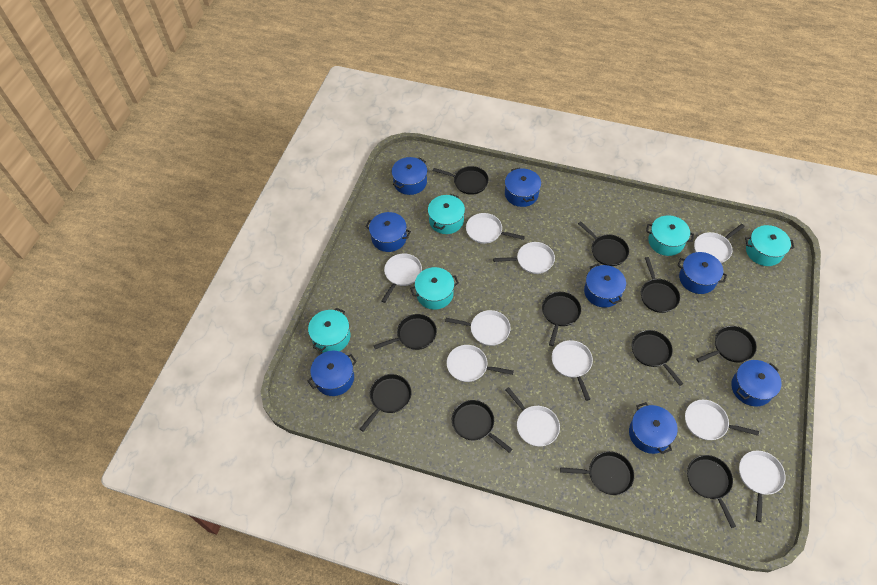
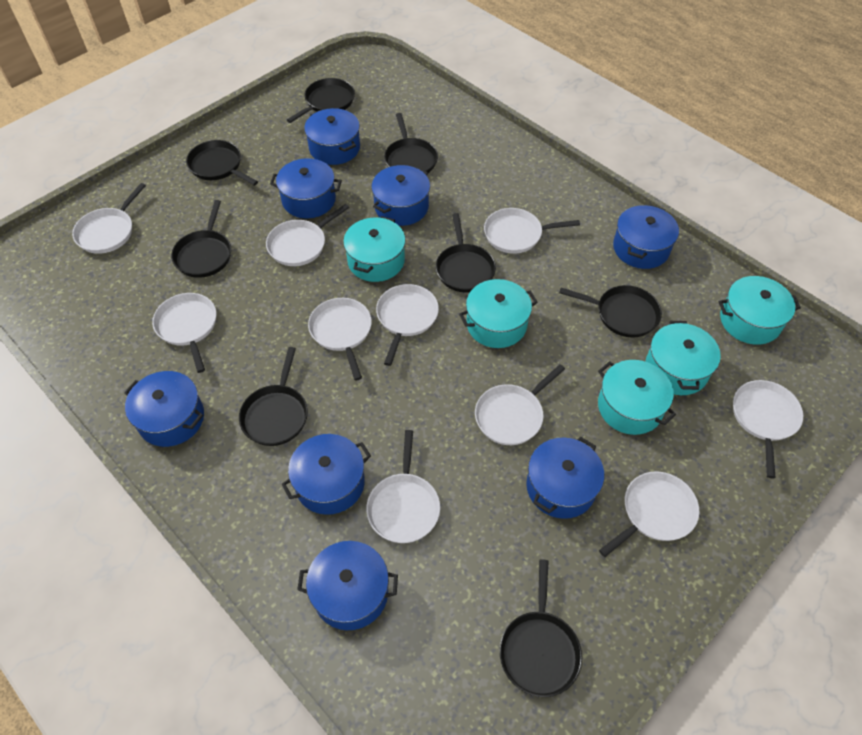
black pan: [360,374,411,432] [374,314,437,350] [433,166,489,195] [452,400,512,453] [542,292,581,346] [560,451,634,495] [578,221,629,266] [631,330,683,386] [641,257,680,313] [687,455,736,528] [696,326,757,362] = 11 -> [171,200,231,278] [186,140,258,186] [239,347,308,446] [287,78,355,123] [384,113,438,173] [436,213,496,293] [500,559,582,697] [559,285,662,338] = 8

